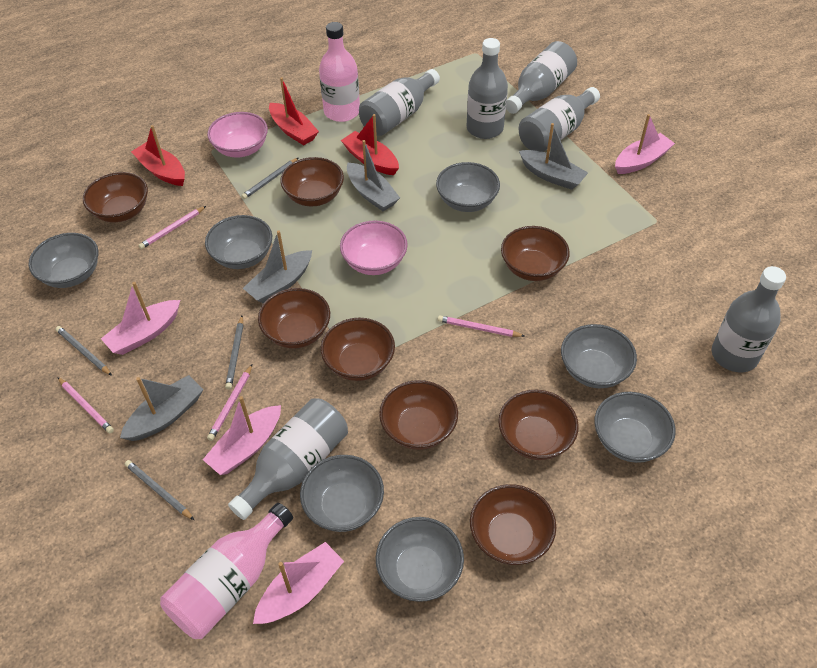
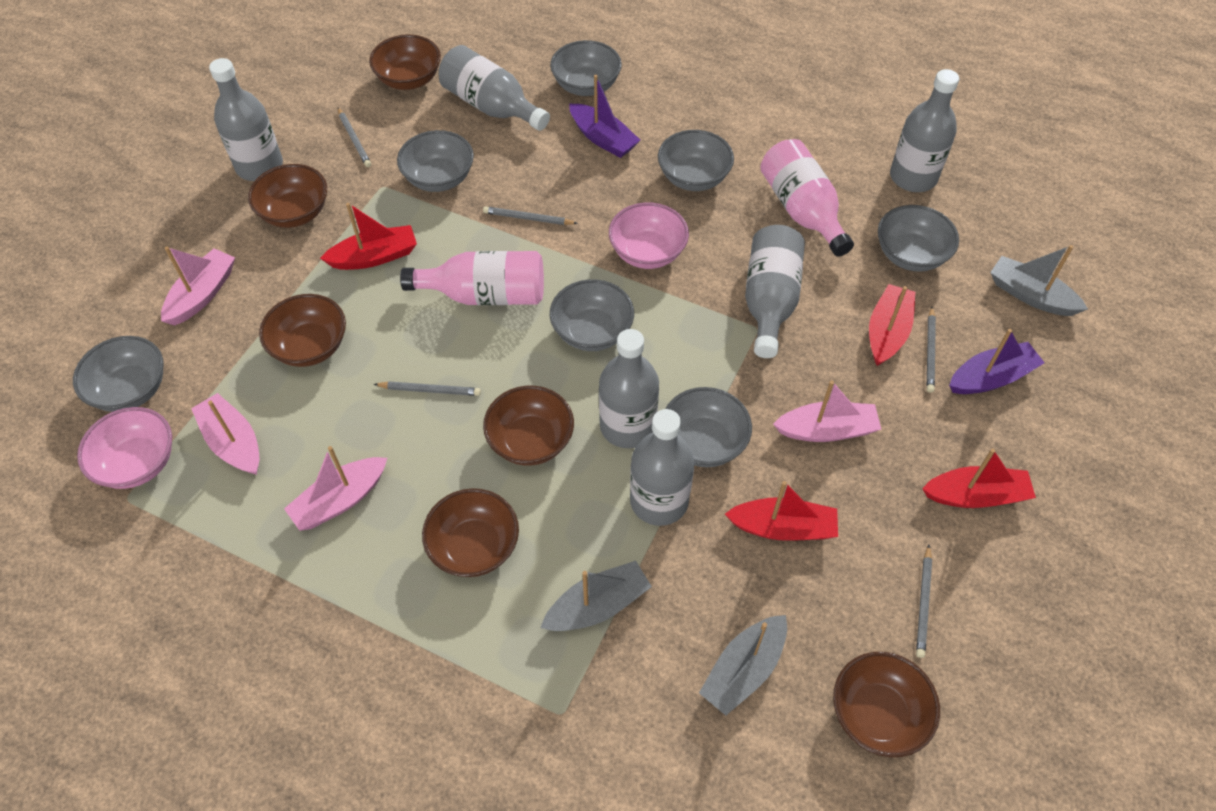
brown bowl: [83,172,148,222] [258,288,330,349] [280,157,344,207] [321,318,395,381] [379,380,458,450] [470,484,556,565] [498,390,579,460] [501,226,570,281] = 8 -> [248,164,327,228] [259,294,346,367] [369,34,441,90] [422,488,519,577] [483,386,574,466] [833,652,940,757] = 6
grey boat: [120,375,204,441] [243,230,312,303] [347,140,400,211] [519,123,588,190] = 4 -> [540,561,652,631] [699,615,787,715] [990,245,1088,316] = 3
grey pencil: [56,326,112,376] [125,460,194,520] [225,316,243,390] [241,158,299,199] = 4 -> [338,108,371,167] [374,381,481,396] [483,206,578,225] [916,545,932,658] [927,307,936,393] = 5
pink pencil: [57,377,114,434] [138,206,206,249] [207,365,252,441] [438,315,525,337] = 4 -> none = 0
purple boat: none = 0 -> [569,75,640,158] [949,329,1045,394] = 2
red boat: [131,125,185,186] [269,77,319,145] [341,114,399,175] = 3 -> [320,203,417,270] [725,481,838,541] [869,284,915,366] [922,449,1036,508] = 4

